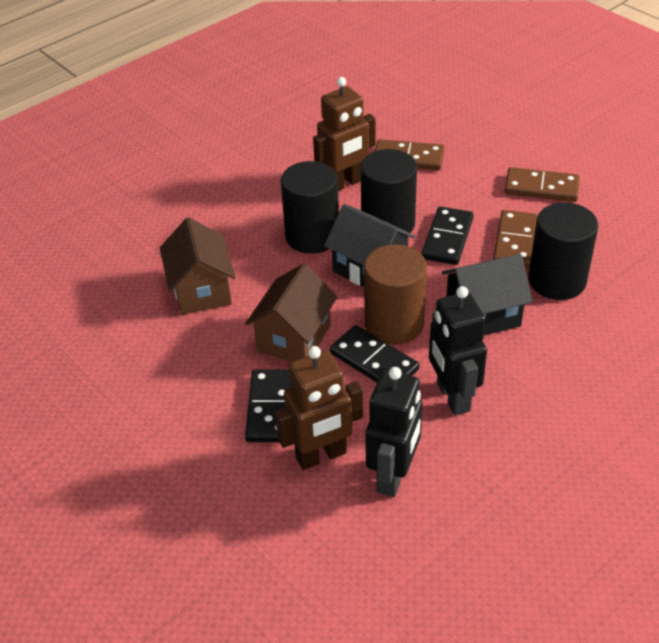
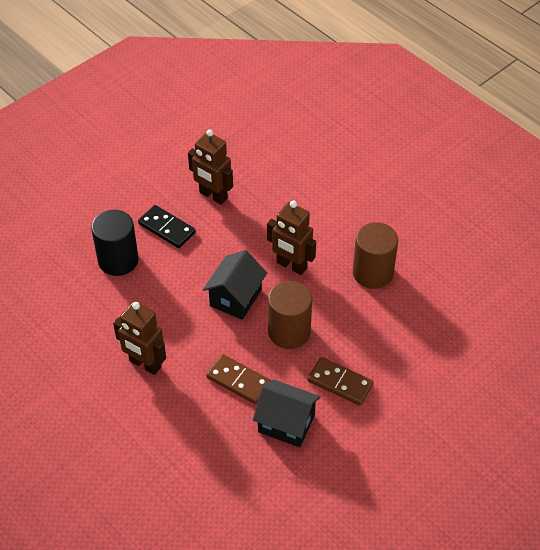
black cylinder: [281,161,339,254] [361,149,417,236] [528,202,598,300] = 3 -> [91,210,139,276] = 1
black domino: [245,369,291,442] [330,325,419,382] [421,206,474,265] = 3 -> [138,205,196,248] = 1
black robot: [365,367,422,497] [429,286,487,415] = 2 -> none = 0
brown cylinder: [364,244,427,345] = 1 -> [268,281,312,349] [353,222,398,289] = 2
brown domino: [374,139,445,171] [493,210,538,268] [505,167,580,202] = 3 -> [206,354,271,404] [308,357,374,406] = 2
brown house: [160,217,236,315] [245,263,338,362] = 2 -> none = 0
brown robot: [275,346,363,470] [313,77,376,191] = 2 -> [113,301,166,375] [188,129,233,205] [267,201,316,275] = 3

